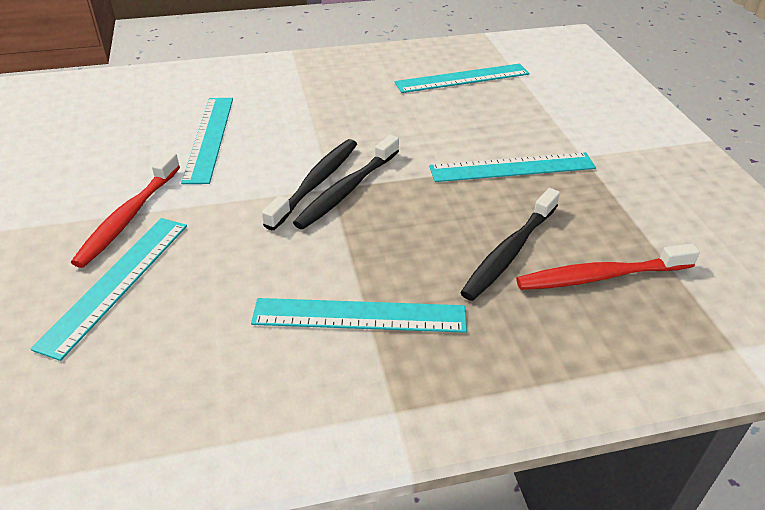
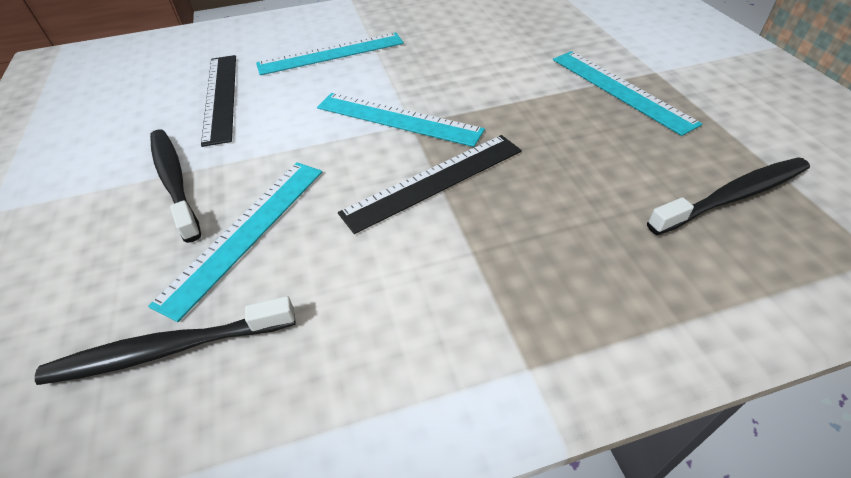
black ruler: none = 0 -> [201,55,236,147] [338,135,522,234] = 2
red toothbrush: [71,152,180,268] [516,243,700,290] = 2 -> none = 0
turquoise ruler: [30,218,187,361] [181,98,233,184] [251,298,467,333] [394,63,530,93] [429,153,596,182] = 5 -> [148,162,322,322] [256,32,404,75] [317,93,485,147] [553,51,702,136] = 4

